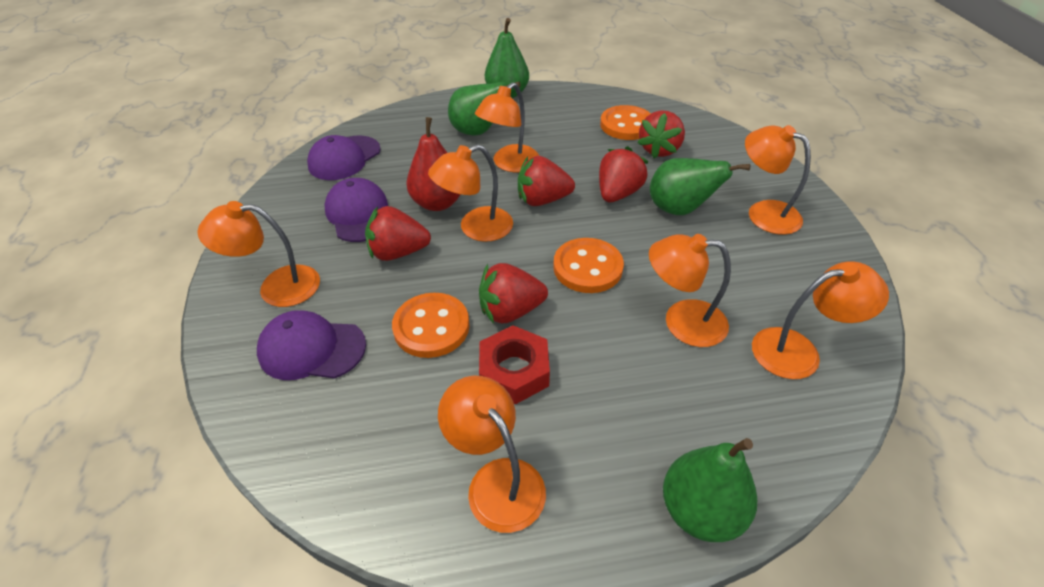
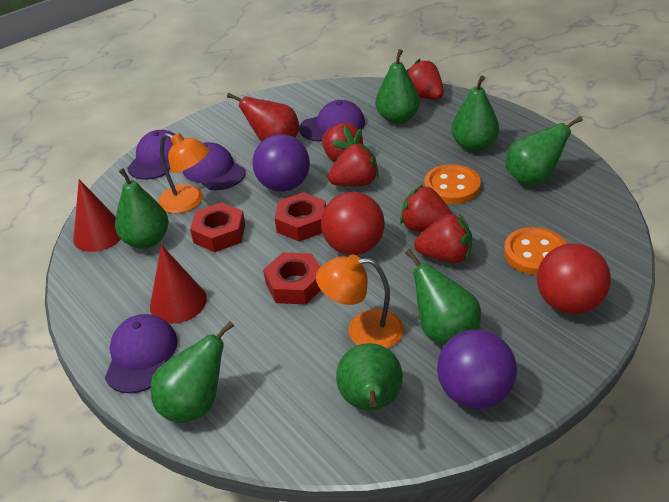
green pear: [448,81,521,135] [485,18,529,98] [650,158,750,215] [663,438,757,542] = 4 -> [115,168,169,249] [151,321,234,423] [336,343,403,410] [376,49,420,124] [405,249,481,345] [451,76,499,152] [506,116,583,185] = 7
orange button: [392,293,470,358] [553,238,624,293] [600,105,651,140] = 3 -> [424,164,481,204] [504,227,567,275] = 2
orange lamp: [197,201,320,307] [428,144,513,242] [438,376,546,533] [475,82,539,172] [649,234,731,347] [745,125,811,235] [752,261,889,379] = 7 -> [158,133,210,213] [316,255,404,349] = 2
purple ball: none = 0 -> [252,134,310,192] [437,329,517,409] = 2
purple cap: [257,310,366,380] [307,135,381,180] [324,178,388,242] = 3 -> [105,314,177,394] [127,130,175,180] [183,142,245,190] [299,100,365,141] = 4
red ball: none = 0 -> [321,192,385,255] [537,243,611,314] = 2
red cone: none = 0 -> [73,179,121,252] [150,245,207,324] = 2
red nut: [479,325,550,405] = 1 -> [190,202,245,252] [263,253,321,305] [275,192,326,242] = 3

